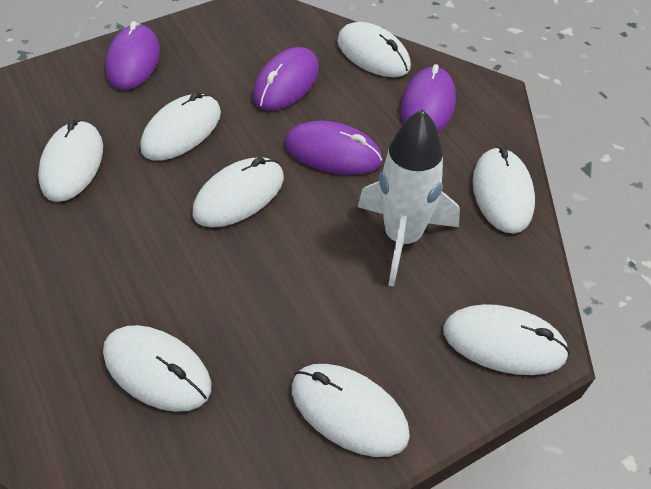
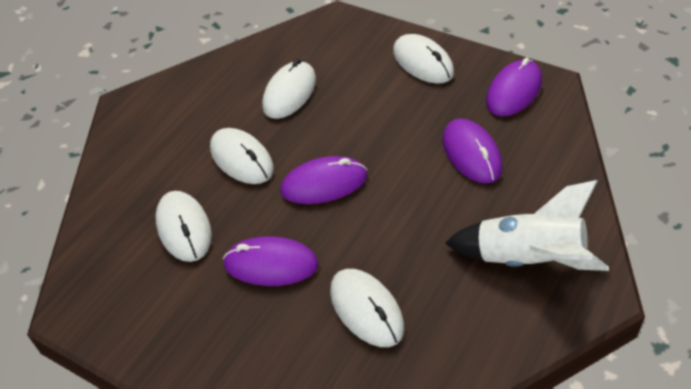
white mouse: [38,120,103,202] [103,325,211,412] [140,92,221,161] [193,157,284,227] [292,364,410,457] [337,22,411,77] [443,304,570,375] [473,147,535,234] = 8 -> [155,191,212,262] [210,128,274,184] [262,59,316,119] [330,269,404,347] [393,34,454,84] = 5

